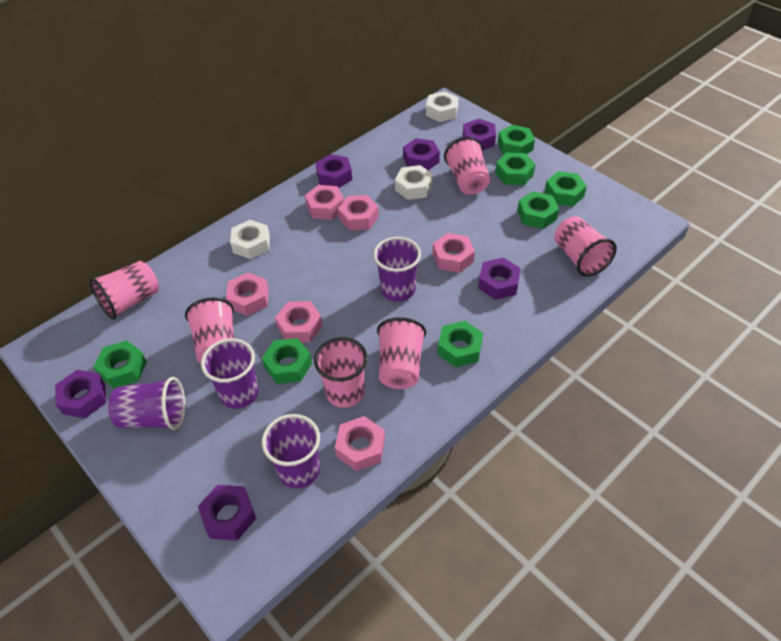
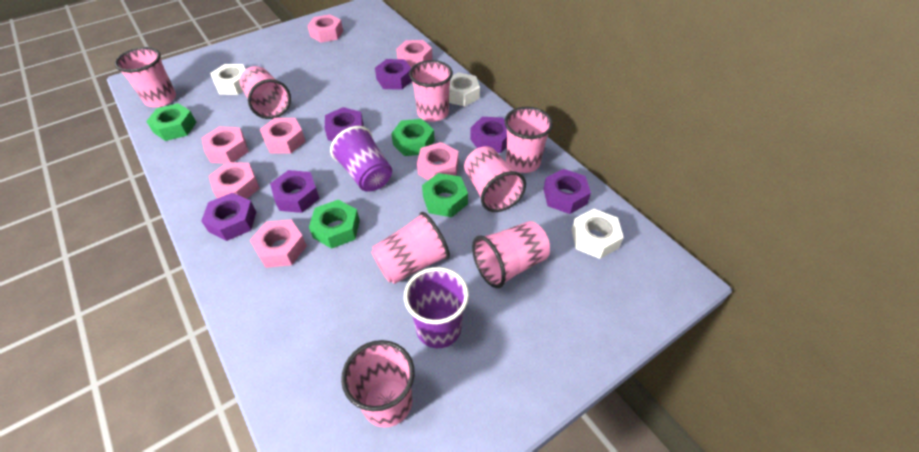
green nut: [93,340,147,389] [262,338,312,384] [438,321,483,367] [495,153,535,185] [498,125,535,154] [517,191,559,229] [545,171,587,207] = 7 -> [146,103,196,141] [309,200,360,249] [391,119,435,156] [422,173,468,217] = 4
pink cup: [89,261,159,320] [185,297,234,364] [314,337,368,408] [377,317,426,389] [444,137,490,195] [554,216,617,277] = 6 -> [115,47,176,107] [240,66,291,119] [341,340,415,427] [371,212,450,284] [409,60,453,122] [464,146,526,212] [472,221,550,288] [504,107,553,173] = 8
pink nut: [226,273,269,316] [275,301,323,343] [305,185,344,220] [335,416,385,471] [338,195,379,230] [433,233,475,273] = 6 -> [202,126,249,164] [209,162,260,199] [250,220,307,268] [260,118,305,154] [307,14,343,43] [396,40,433,68] [417,142,459,180] = 7
purple cup: [108,377,186,430] [201,338,259,409] [262,414,320,489] [373,237,421,302] = 4 -> [330,126,392,192] [404,267,469,348] = 2

